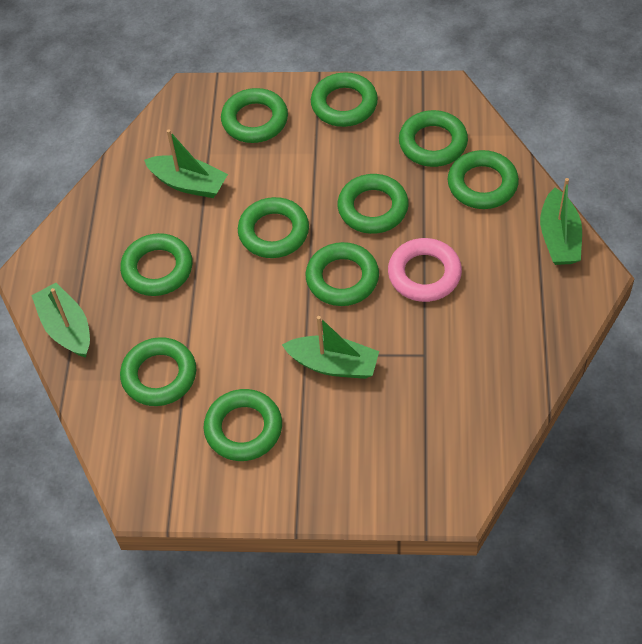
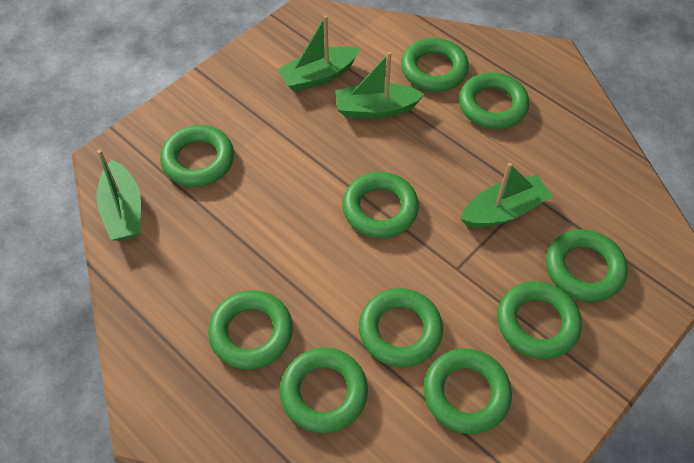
pink ring: [388,238,462,302] = 1 -> none = 0

